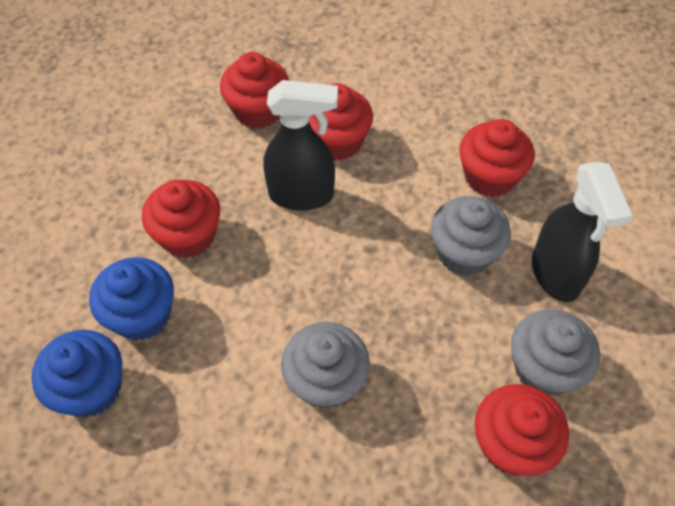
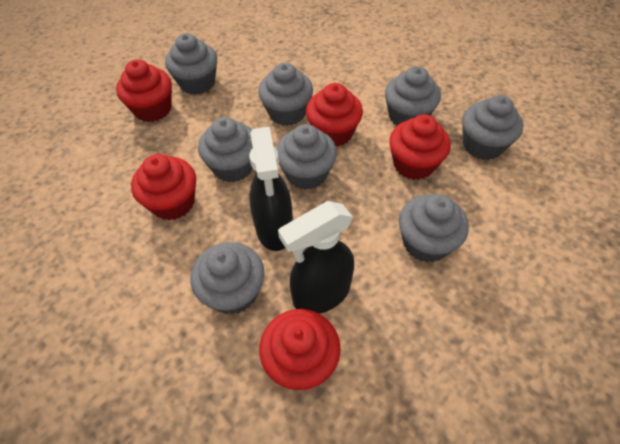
blue cupcake: [31,330,122,418] [89,257,174,341] = 2 -> none = 0
grey cupcake: [281,322,370,409] [431,196,511,276] [511,309,600,396] = 3 -> [165,33,217,95] [191,242,265,315] [198,117,253,182] [258,63,313,126] [276,124,337,190] [385,66,441,126] [399,194,469,262] [462,95,524,160] = 8

